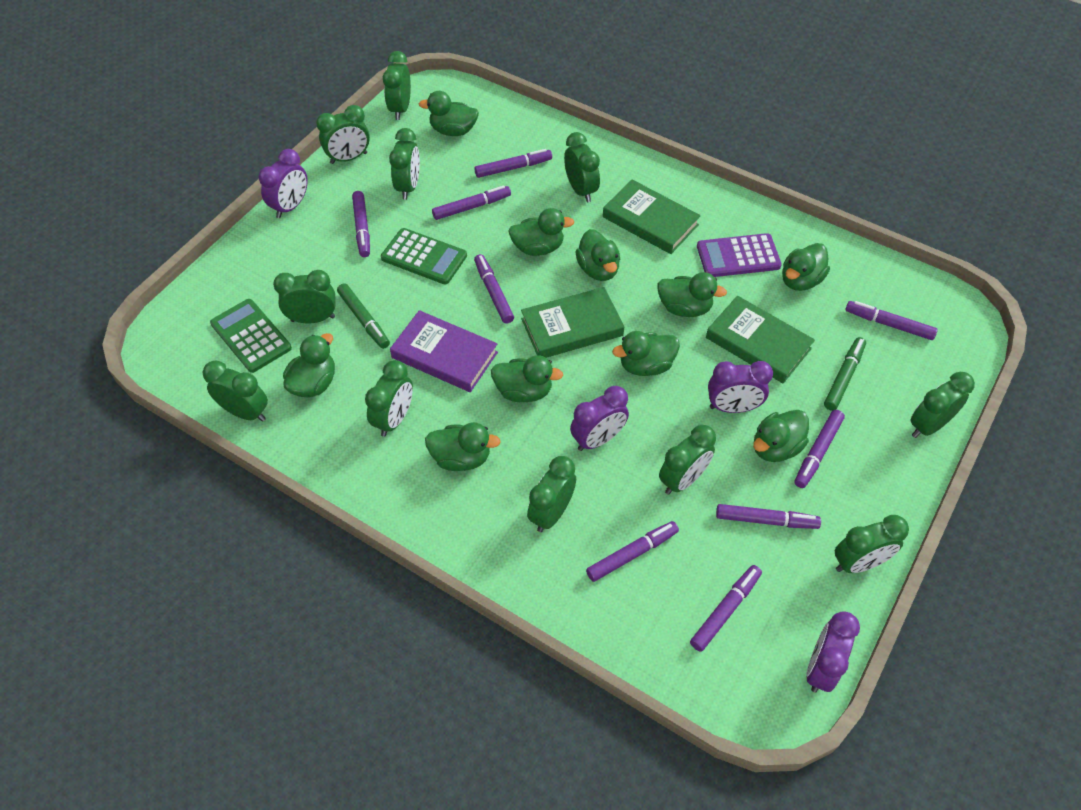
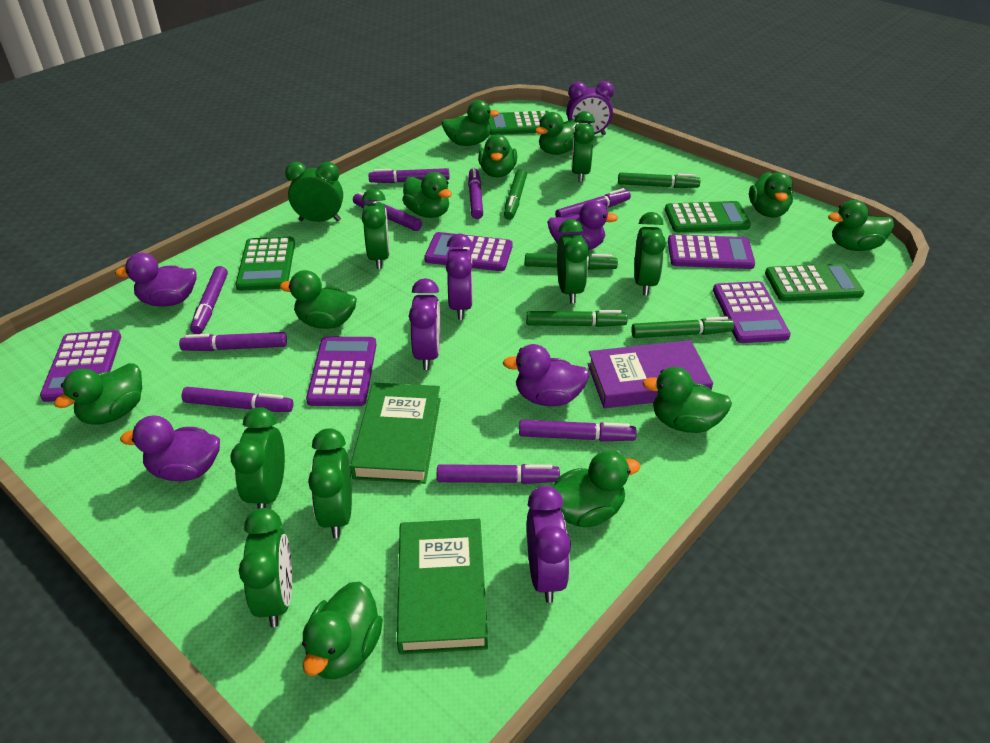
green book: [521,287,624,358] [603,179,701,254] [706,296,815,383] = 3 -> [350,383,441,484] [397,519,488,655] = 2
green calculator: [210,299,292,373] [381,228,467,284] = 2 -> [236,237,295,291] [487,111,549,135] [665,201,751,232] [765,263,865,301] = 4
green clock: [203,360,268,422] [273,270,335,323] [316,105,370,164] [365,360,413,437] [383,51,411,120] [389,128,420,200] [527,456,576,532] [564,132,600,202] [659,425,716,495] [835,515,909,573] [910,372,975,438] = 11 -> [230,407,285,509] [239,508,292,627] [285,162,343,222] [308,428,352,538] [362,189,390,269] [557,219,589,303] [572,111,595,182] [634,212,666,295] = 8
green duck: [283,333,335,397] [419,91,479,136] [425,422,501,471] [491,355,563,402] [508,208,574,256] [575,229,620,281] [612,331,680,376] [658,272,727,317] [753,410,809,462] [782,243,830,291] = 10 -> [54,363,142,425] [280,270,357,329] [302,582,383,679] [402,172,452,218] [442,100,499,146] [478,134,517,177] [535,112,580,155] [552,451,640,527] [642,367,732,433] [749,172,793,218] [828,200,894,251] = 11
green marker: [337,283,390,349] [824,337,866,411] = 2 -> [504,169,527,220] [525,253,618,270] [526,310,628,327] [618,172,701,188] [631,316,734,338] = 5
purple calculator: [697,233,782,277] = 1 -> [40,330,121,402] [306,337,377,406] [425,232,512,271] [668,234,755,269] [713,281,791,343] = 5
purple duck: none = 0 -> [115,253,197,306] [120,416,220,481] [503,344,590,406] [547,200,618,250] = 4

